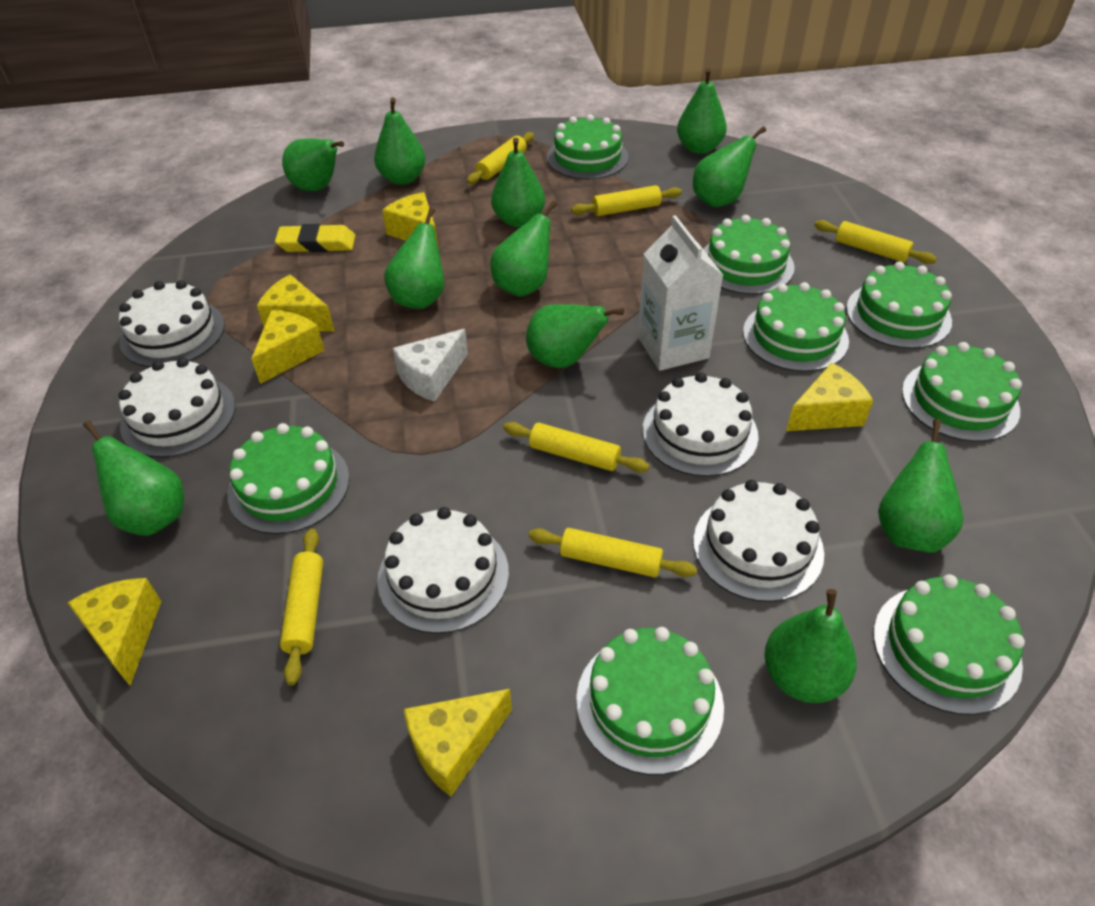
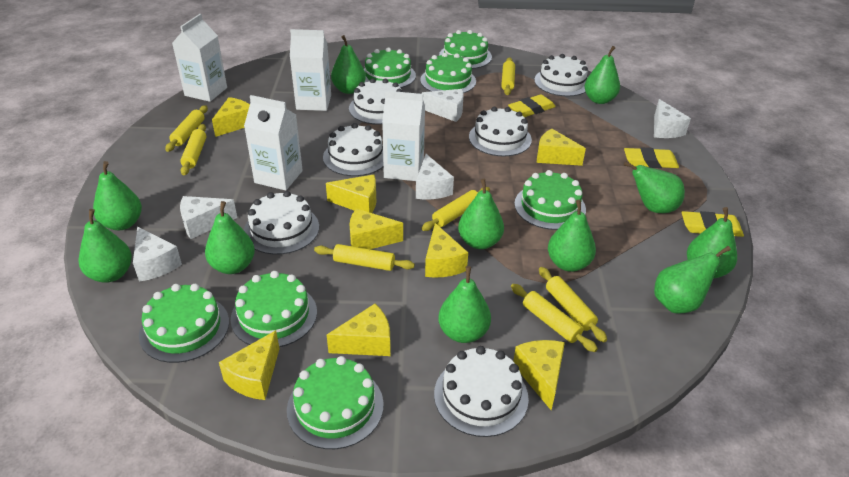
green cake: [227,423,350,534] [547,114,629,180] [576,627,724,775] [703,215,795,295] [743,282,849,372] [846,261,952,349] [873,574,1025,715] [902,342,1022,442] = 8 -> [139,284,229,363] [231,271,317,347] [287,356,384,449] [364,47,416,88] [420,53,476,93] [439,30,492,69] [514,170,586,230] = 7
white cake: [119,281,225,367] [119,358,236,458] [377,507,509,634] [642,372,759,477] [693,480,824,602] = 5 -> [244,191,319,255] [323,123,383,176] [349,78,402,125] [434,346,529,437] [469,107,532,156] [534,54,588,97] = 6
white carton: [638,215,723,371] = 1 -> [172,14,227,102] [244,95,303,191] [290,29,331,111] [382,91,425,181] = 4
white cheese: [393,329,468,402] = 1 -> [133,227,182,282] [180,196,237,239] [416,154,454,199] [422,89,464,122] [654,99,691,138] = 5
yellow cheese: [67,578,161,686] [251,310,325,384] [257,274,335,331] [382,192,438,247] [404,689,512,797] [786,362,873,431] = 6 -> [212,97,250,137] [219,330,279,400] [326,174,376,213] [327,304,390,356] [350,209,403,249] [425,223,468,278] [513,340,565,410] [537,129,586,166] = 8
yellow eraser: [275,224,355,252] = 1 -> [508,94,556,117] [624,147,679,168] [681,211,744,237] = 3
yellow rolling pin: [280,528,323,685] [467,132,534,184] [503,422,650,472] [529,528,697,578] [571,185,682,216] [814,220,937,264] = 6 -> [165,105,208,152] [180,124,206,175] [314,244,415,271] [422,187,490,231] [501,57,515,95] [511,284,598,352] [539,267,607,342] = 7

